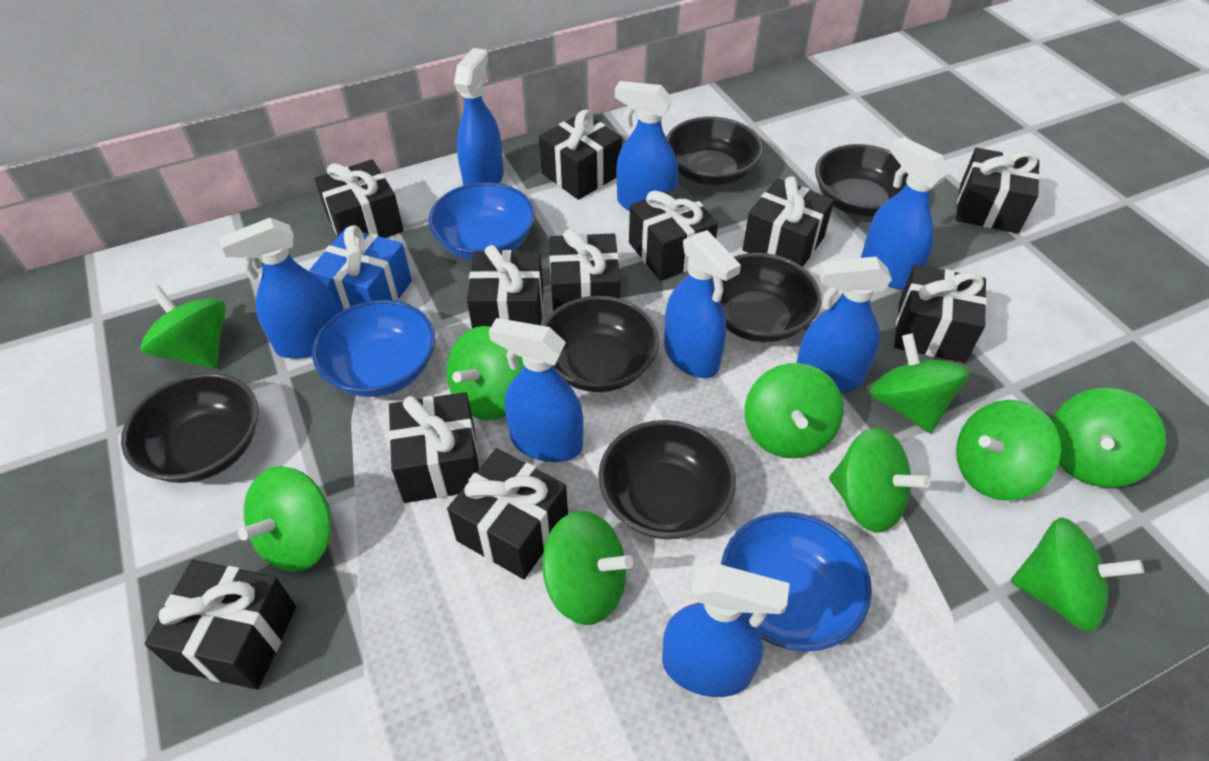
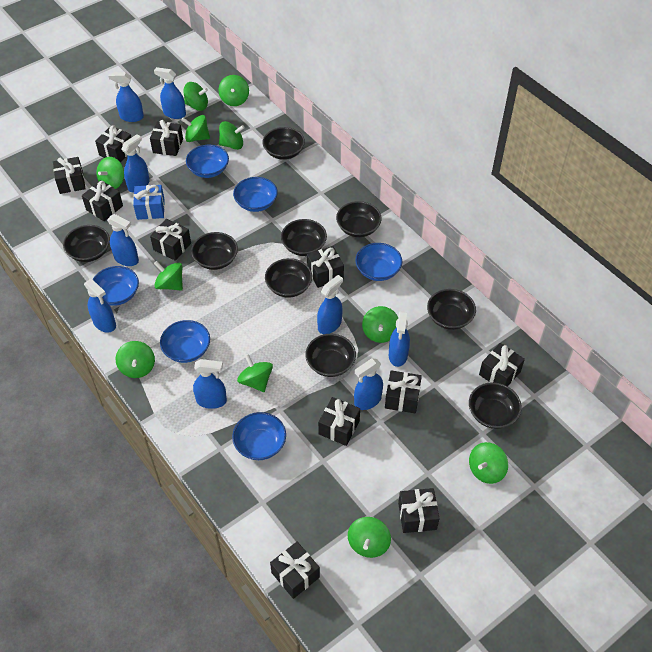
black bowl: [121,373,258,483] [542,296,659,392] [598,420,736,539] [666,116,763,186] [713,253,821,342] [815,144,908,217] = 6 -> [63,225,110,262] [191,232,238,270] [263,127,305,160] [265,258,312,298] [281,219,327,256] [305,334,356,377] [336,201,382,237] [427,289,476,330] [469,382,522,429] = 9
blue bowl: [312,300,436,397] [429,182,535,260] [721,512,872,651] = 3 -> [93,266,139,306] [160,320,210,363] [186,145,229,178] [232,412,286,460] [233,177,278,212] [355,243,402,281] = 6
blue spray bottle: [219,218,338,359] [454,48,504,185] [489,318,584,462] [615,81,678,211] [662,564,790,697] [664,230,741,378] [797,256,892,393] [861,137,949,289] = 8 -> [84,279,116,333] [107,214,139,266] [108,72,144,122] [121,134,150,193] [154,67,186,119] [193,359,227,409] [317,275,343,334] [354,359,383,410] [389,311,410,367] = 9
green spinning top: [141,285,226,369] [238,466,331,572] [446,326,524,420] [542,511,633,625] [745,363,844,458] [829,428,931,533] [870,333,969,434] [956,400,1061,501] [1011,518,1144,632] [1052,388,1166,488] = 10 -> [96,157,124,189] [116,341,155,378] [154,261,183,290] [181,115,210,142] [184,82,208,111] [218,75,249,106] [219,121,245,150] [237,354,273,392] [348,517,391,558] [362,306,398,343] [469,442,508,484] = 11

